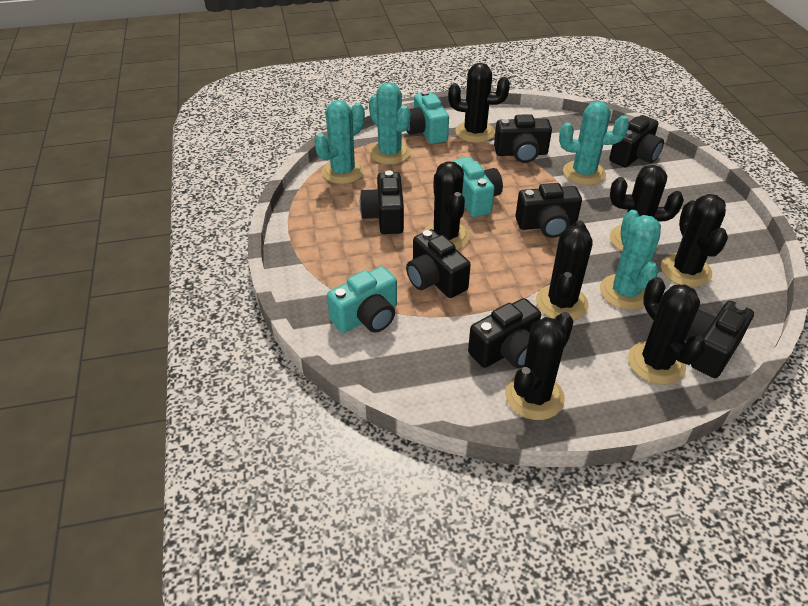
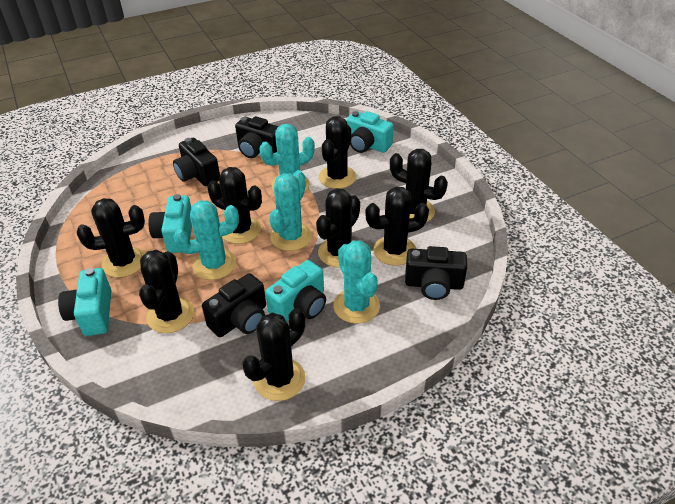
black cactus: [424,161,470,250] [448,63,510,143] [505,312,574,420] [536,220,593,320] [610,165,684,251] [628,277,706,385] [661,194,728,287] = 7 -> [77,198,145,278] [139,250,194,333] [208,167,262,244] [242,308,305,401] [316,188,360,268] [319,116,356,189] [365,187,429,266] [390,149,448,222] = 8
black camera: [360,170,404,234] [406,229,471,298] [468,298,541,368] [494,114,552,163] [516,183,582,238] [609,115,664,167] [685,301,754,378] = 7 -> [173,138,220,186] [202,273,266,337] [235,116,279,158] [405,246,467,300] = 4
turquoise camera: [327,266,397,333] [406,91,449,144] [452,157,503,217] = 3 -> [58,268,111,336] [148,194,192,253] [265,260,326,322] [346,111,393,153] = 4

